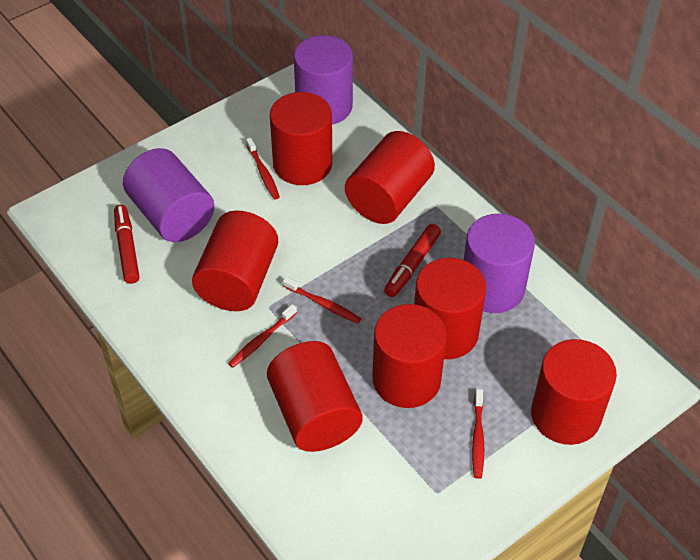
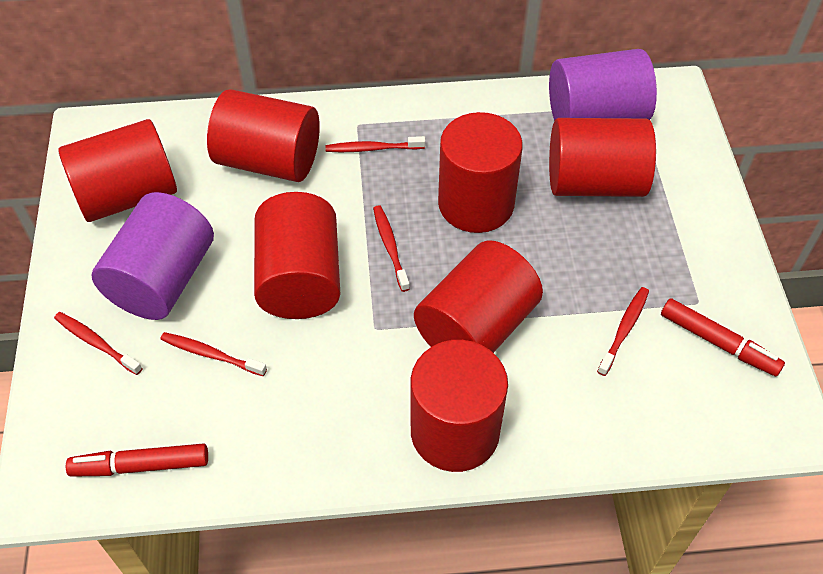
purple cylinder: [123,148,215,242] [294,35,353,125] [464,214,535,313] = 3 -> [92,192,214,320] [549,49,657,121] = 2
red toothbrush: [228,304,297,368] [246,138,280,199] [283,277,361,324] [472,389,484,479] = 4 -> [54,312,143,375] [160,332,267,376] [325,136,425,152] [373,205,410,292] [597,287,649,376] = 5

